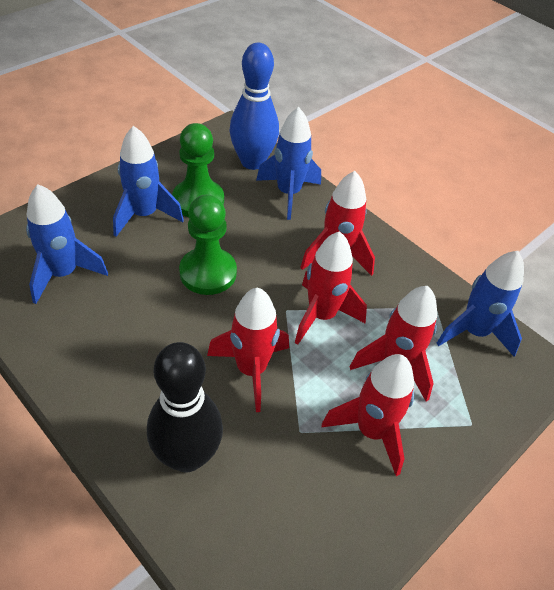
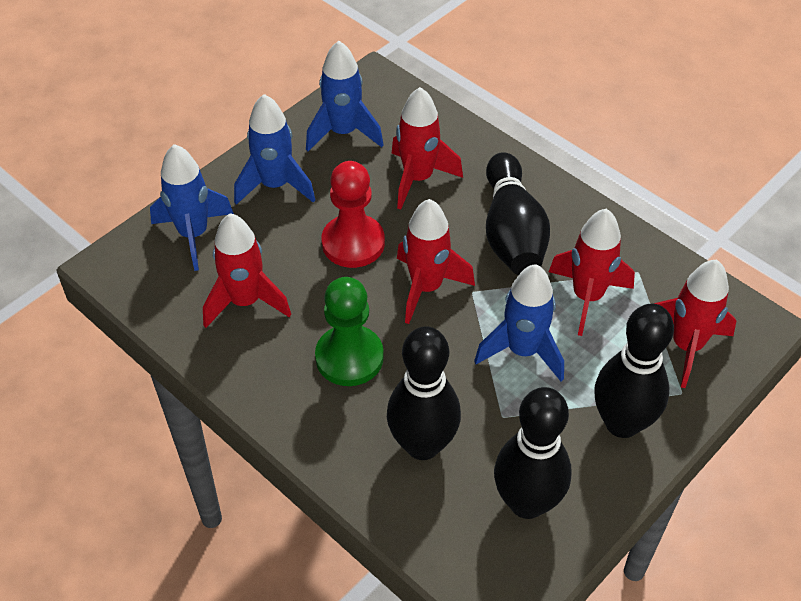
black bowling pin: [147,342,223,472] = 1 -> [387,326,461,460] [486,152,550,275] [494,387,572,519] [594,304,674,438] = 4
blue bowling pin: [229,43,279,170] = 1 -> none = 0
green pawn: [172,123,224,217] [179,195,237,295] = 2 -> [315,277,384,386] = 1
red pawn: none = 0 -> [321,161,385,268] = 1

